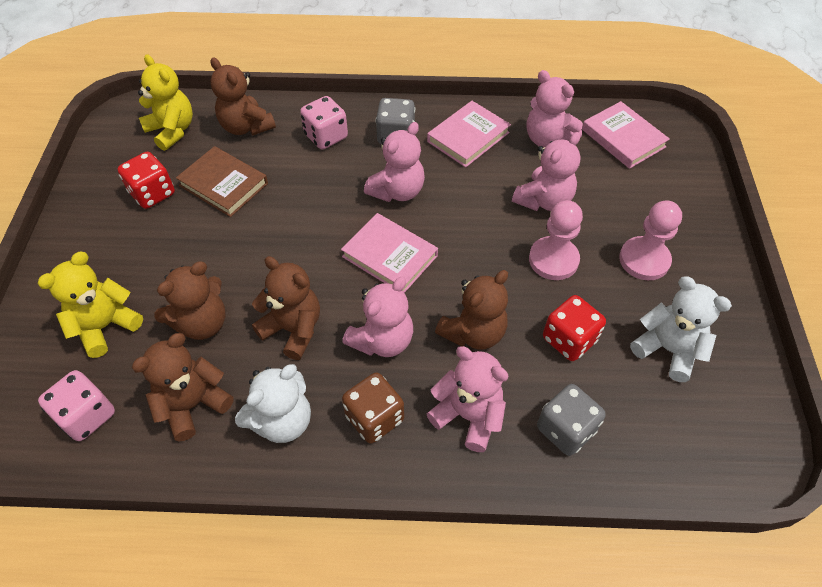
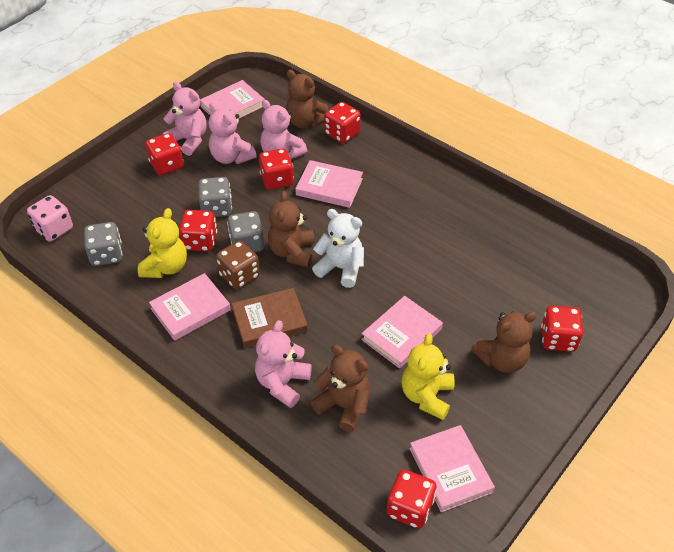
brown teddy bear: [132,333,234,442] [154,261,226,340] [210,57,276,135] [252,256,320,360] [435,270,508,350] = 5 -> [268,191,315,268] [286,70,328,128] [311,345,370,432] [471,311,537,373] = 4
grey dice: [375,98,415,144] [537,384,606,456] = 2 -> [84,222,122,266] [198,177,232,217] [227,211,264,252] = 3
pink book: [341,213,438,293] [427,101,511,167] [582,101,670,169] = 3 -> [149,273,231,341] [200,80,265,119] [295,160,363,208] [361,296,443,368] [410,425,495,512] = 5
pink dice: [38,370,115,441] [300,96,348,149] = 2 -> [27,195,73,242] = 1
pink pawn: [529,200,583,280] [619,200,682,280] = 2 -> none = 0
pink teddy bear: [342,277,413,357] [364,122,425,202] [427,346,509,452] [512,132,581,211] [527,70,583,147] = 5 -> [162,82,207,156] [209,103,257,164] [255,320,312,408] [260,100,307,159] = 4
red dice: [118,152,175,209] [543,295,606,361] = 2 -> [146,133,184,175] [179,210,217,251] [259,148,294,190] [324,102,361,143] [387,469,437,529] [541,306,583,352] = 6
white teddy bear: [235,364,311,443] [630,276,732,382] = 2 -> [312,209,364,288] = 1

